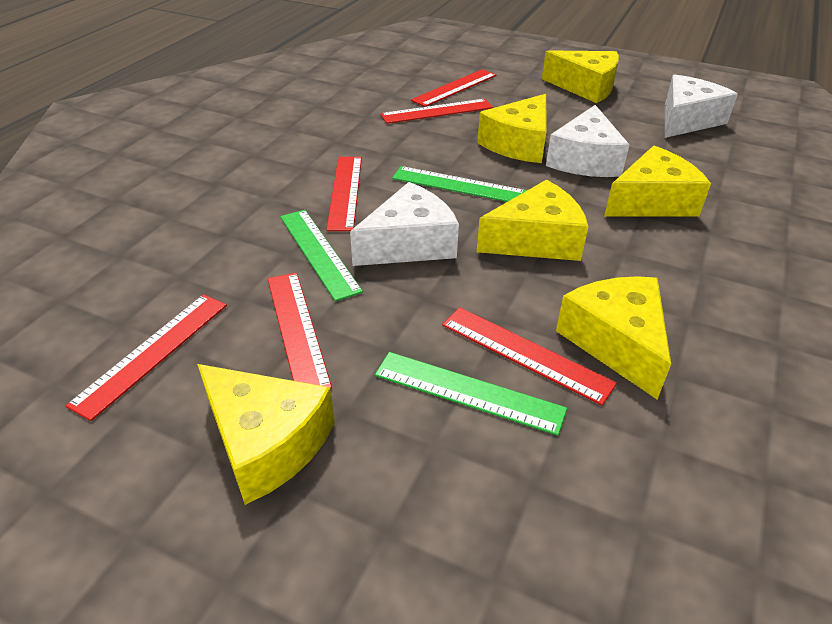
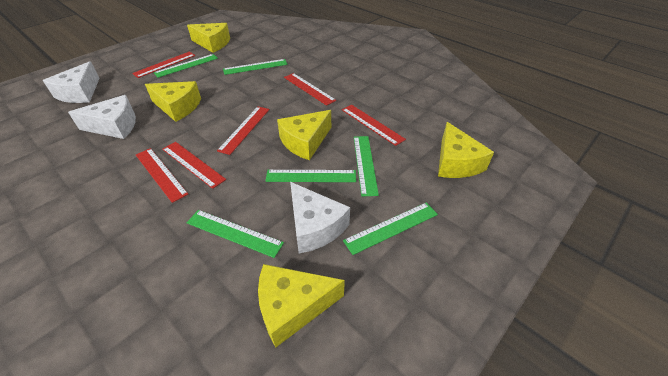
green ruler: [280,210,363,301] [375,352,567,435] [392,166,527,202] = 3 -> [153,54,218,78] [187,210,284,258] [223,59,287,75] [265,170,356,182] [343,202,438,255] [354,136,379,196] = 6
yellow cheese: [197,364,335,505] [477,94,547,163] [477,180,589,261] [542,50,619,103] [556,276,671,399] [604,146,711,217] = 6 -> [145,81,201,122] [187,23,230,53] [258,264,345,347] [277,110,331,160] [438,122,494,178] = 5

